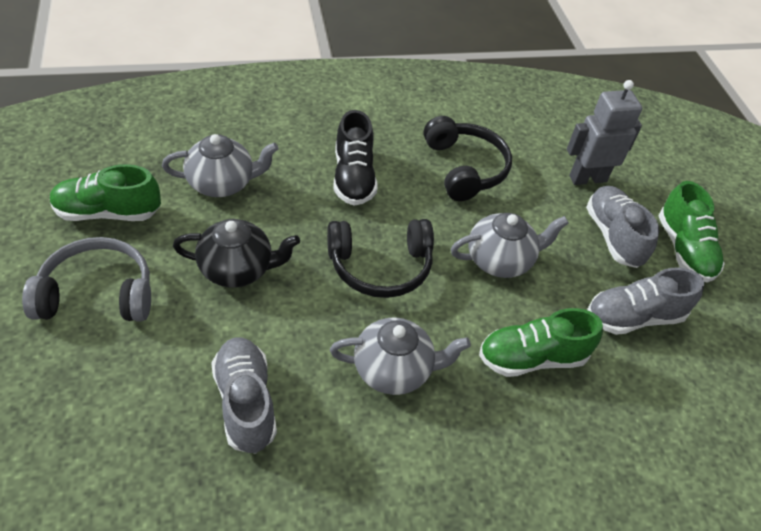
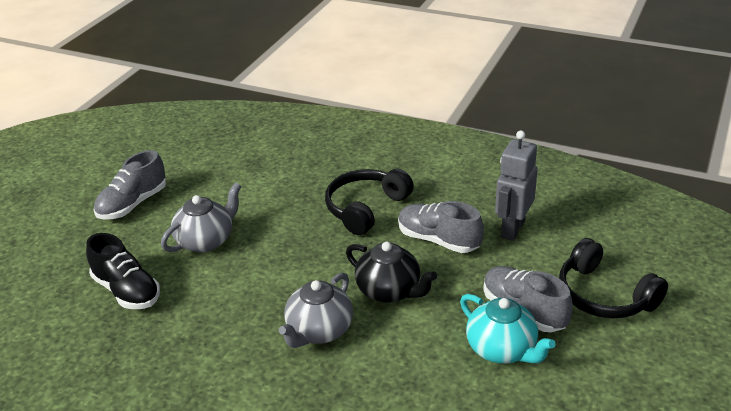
green shoe: [50,164,161,221] [479,308,603,377] [658,181,725,283] = 3 -> none = 0
grey headphones: [22,237,151,321] = 1 -> none = 0
grey teapot: [162,134,279,197] [330,318,471,395] [451,213,569,278] = 3 -> [161,183,241,253] [279,273,353,348] = 2
turquoise teapot: none = 0 -> [460,294,556,364] = 1

